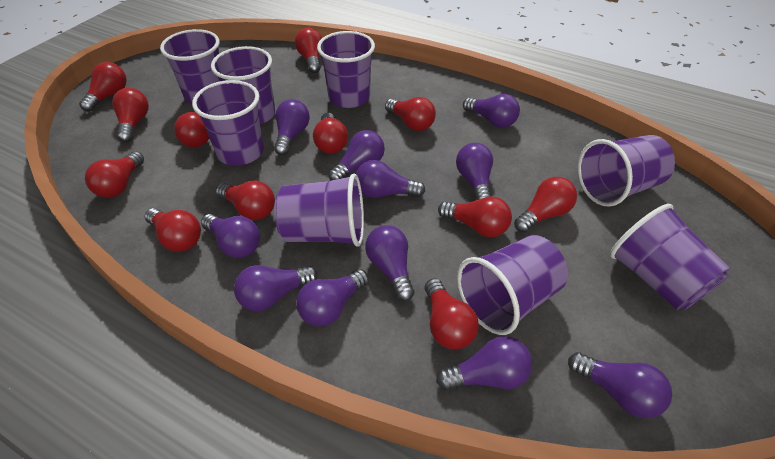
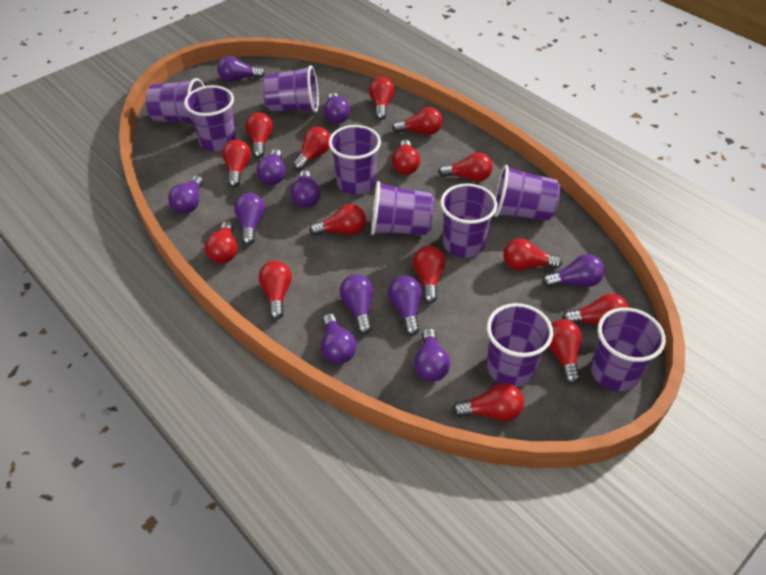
purple cup: [160,29,220,104] [192,80,264,166] [211,46,275,124] [274,174,364,247] [317,31,375,108] [457,235,568,335] [578,135,675,207] [610,204,730,310] = 8 -> [145,78,204,124] [184,85,236,152] [263,65,319,113] [328,125,381,194] [371,181,434,235] [440,183,497,258] [487,303,553,387] [494,165,560,221] [591,307,666,391] = 9
red light bulb: [79,62,127,112] [85,151,144,198] [112,88,149,142] [145,208,201,252] [174,112,209,147] [216,181,275,220] [295,28,322,73] [313,113,348,154] [385,97,436,131] [425,278,479,350] [438,196,512,237] [514,177,577,233] = 12 -> [205,221,237,263] [222,140,251,188] [245,113,273,158] [259,261,292,320] [293,127,330,170] [309,204,366,236] [369,77,395,120] [392,107,443,135] [392,140,420,175] [413,246,445,303] [438,152,493,182] [452,383,524,421] [503,238,562,270] [549,319,582,384] [562,294,629,325] = 15

